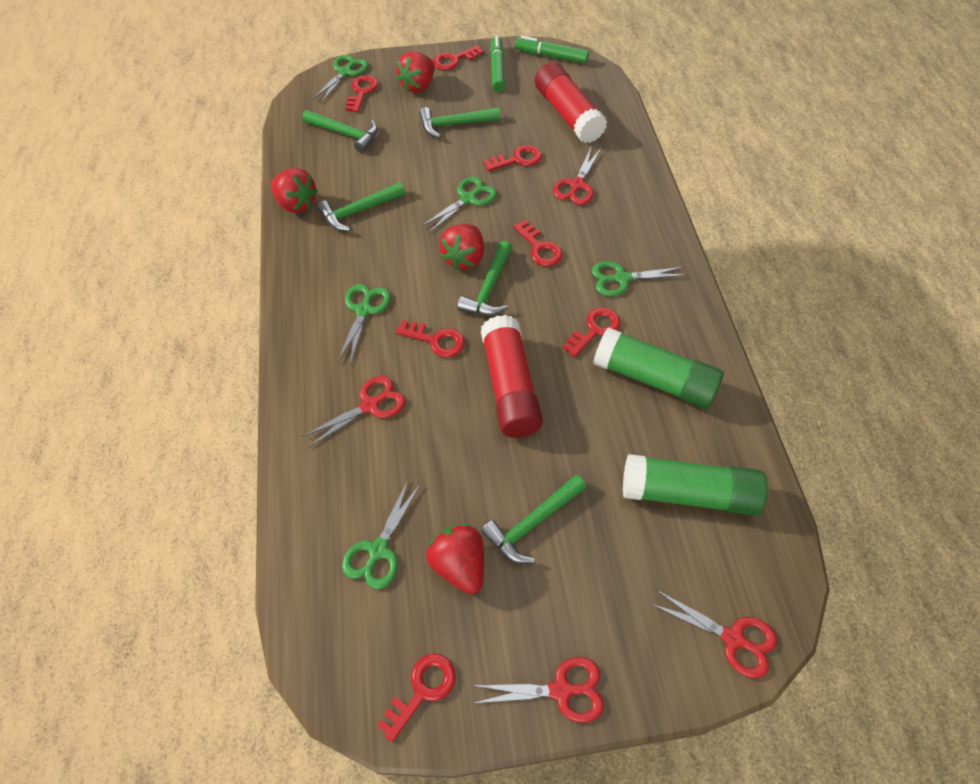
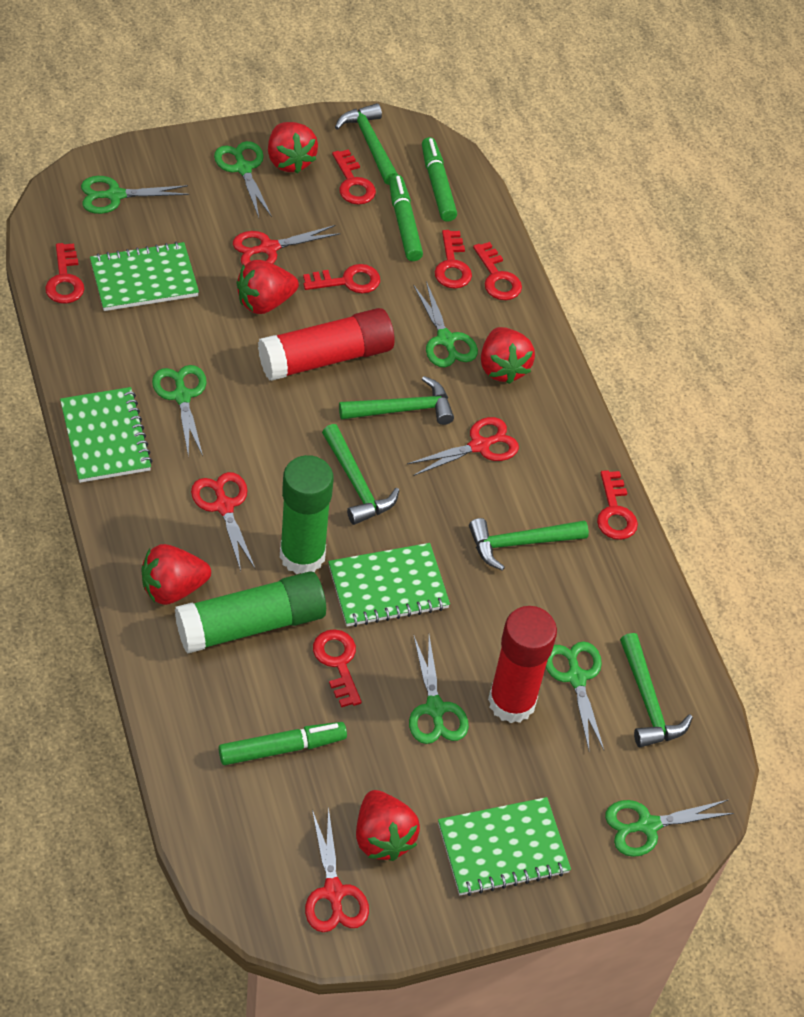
green marker: [490,36,505,92] [515,36,589,63] = 2 -> [218,722,347,765] [389,175,423,261] [422,137,457,222] = 3
green notebook: none = 0 -> [60,387,153,483] [90,242,199,311] [328,543,450,627] [438,797,571,896] = 4
green scissors: [312,55,368,103] [338,284,391,364] [342,480,421,589] [421,177,497,233] [592,261,687,296] = 5 -> [81,176,189,214] [152,365,206,458] [214,141,272,218] [409,636,469,744] [413,281,478,367] [546,641,604,750] [605,800,734,857] = 7
red strawberry: [271,168,318,213] [396,51,435,93] [426,524,484,594] [439,224,484,270] = 4 -> [141,544,211,605] [236,260,299,314] [268,122,318,174] [356,790,420,861] [481,327,535,384] = 5

